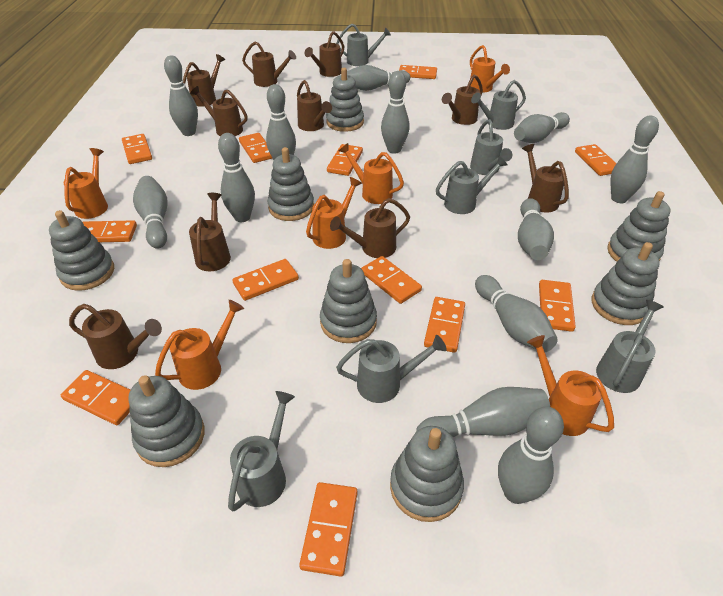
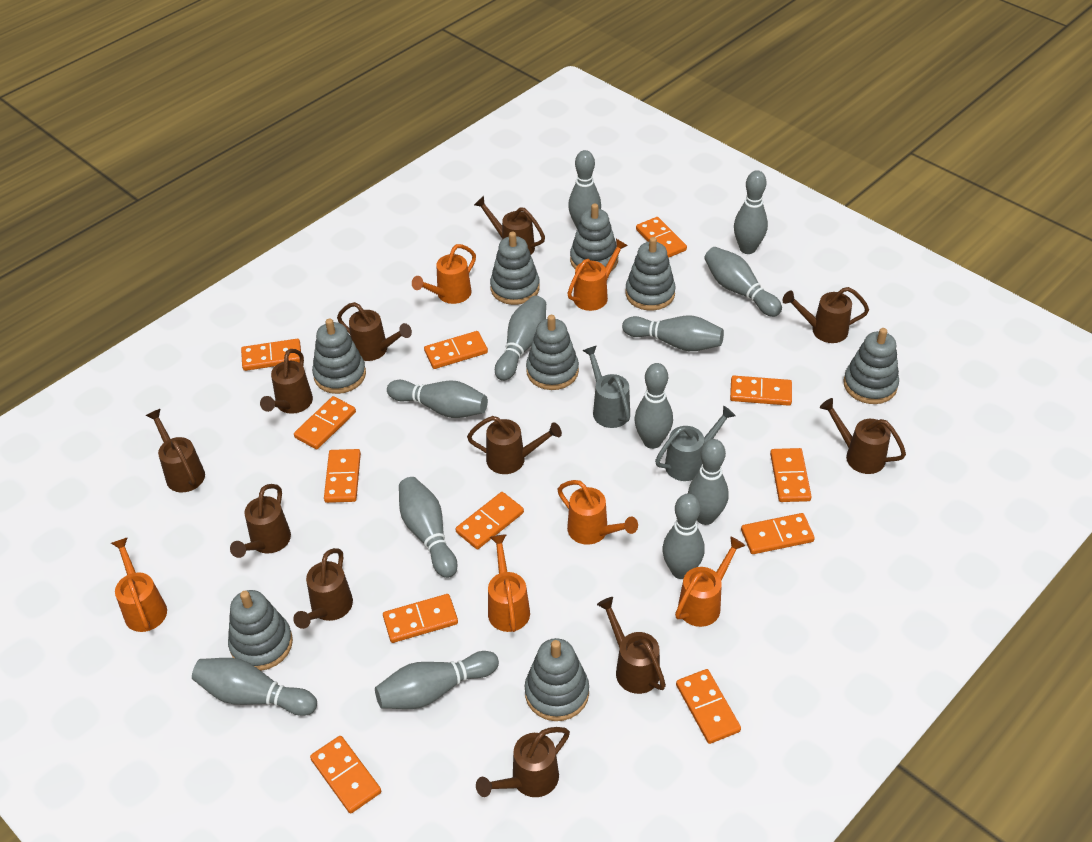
brown watering can: [69,304,162,369] [183,54,225,107] [189,193,231,271] [190,86,247,136] [242,42,296,87] [297,80,332,131] [304,31,345,77] [330,198,410,258] [442,74,483,125] [522,144,569,212] = 10 -> [146,409,205,492] [230,484,291,558] [260,349,313,414] [293,548,353,629] [337,302,412,361] [467,416,562,474] [474,196,545,255] [476,727,570,797] [597,597,666,694] [782,287,869,343] [820,398,906,474] = 11
grey watering can: [228,391,295,511] [336,23,391,66] [336,335,447,403] [436,156,508,214] [470,119,512,175] [471,80,526,130] [596,300,664,393] = 7 -> [582,345,630,428] [655,406,736,481] = 2

